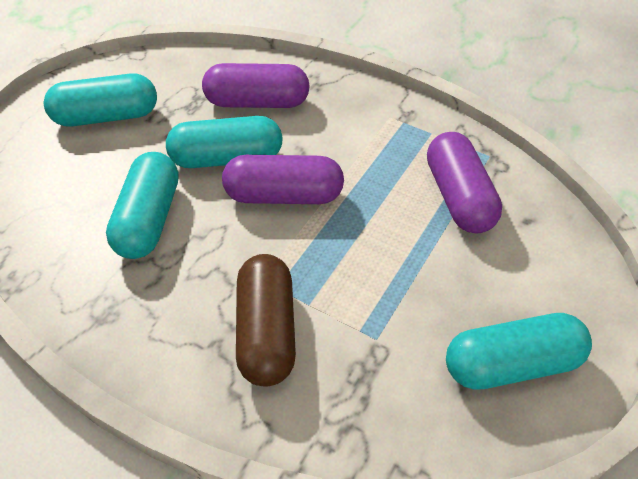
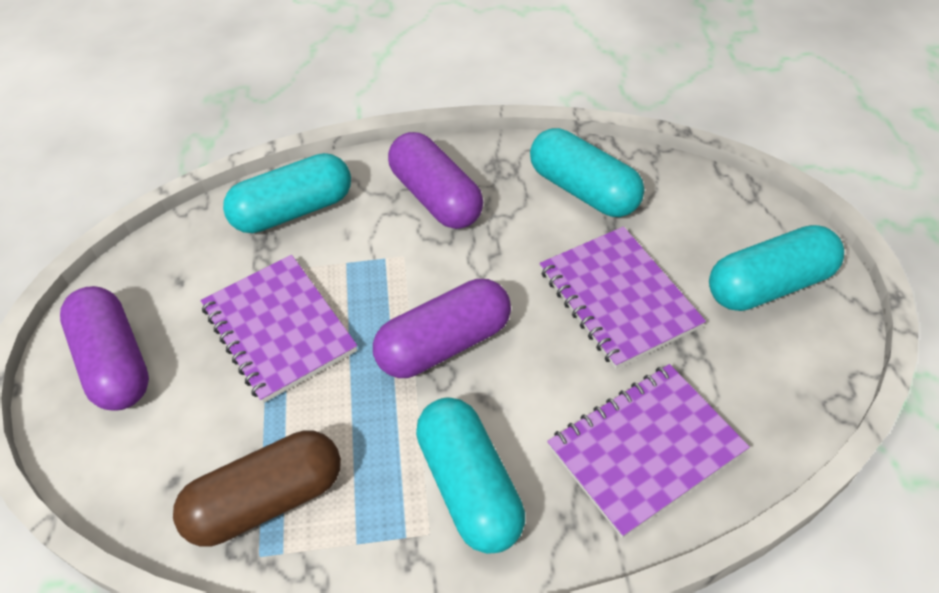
purple notebook: none = 0 -> [201,255,357,403] [540,226,706,369] [547,364,750,538] = 3

